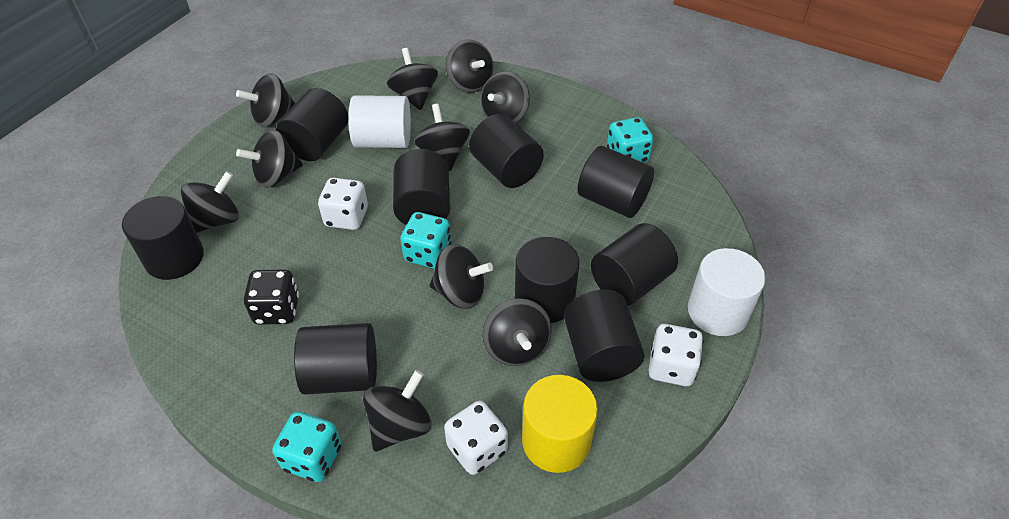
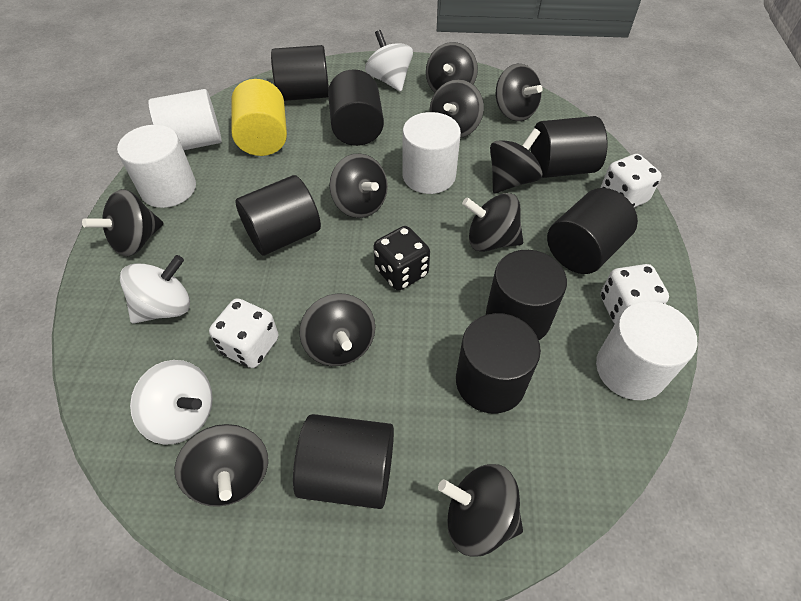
black cylinder: [122,196,204,280] [276,88,348,161] [294,323,377,395] [393,149,450,225] [469,114,544,188] [515,237,580,323] [564,289,644,382] [578,146,654,218] [591,223,678,306] = 9 -> [235,175,321,256] [271,45,329,101] [293,414,394,509] [328,69,384,146] [456,313,541,414] [486,250,567,340] [531,116,607,178] [547,188,638,274] = 8
turquoise dice: [272,412,341,482] [400,212,451,268] [607,117,654,163] = 3 -> none = 0
white cylinder: [348,95,411,148] [688,248,766,336] = 2 -> [117,125,196,208] [148,89,222,150] [402,112,461,194] [596,301,697,400] = 4
white spinning top: none = 0 -> [120,255,190,324] [130,360,213,445] [365,30,413,92] = 3

